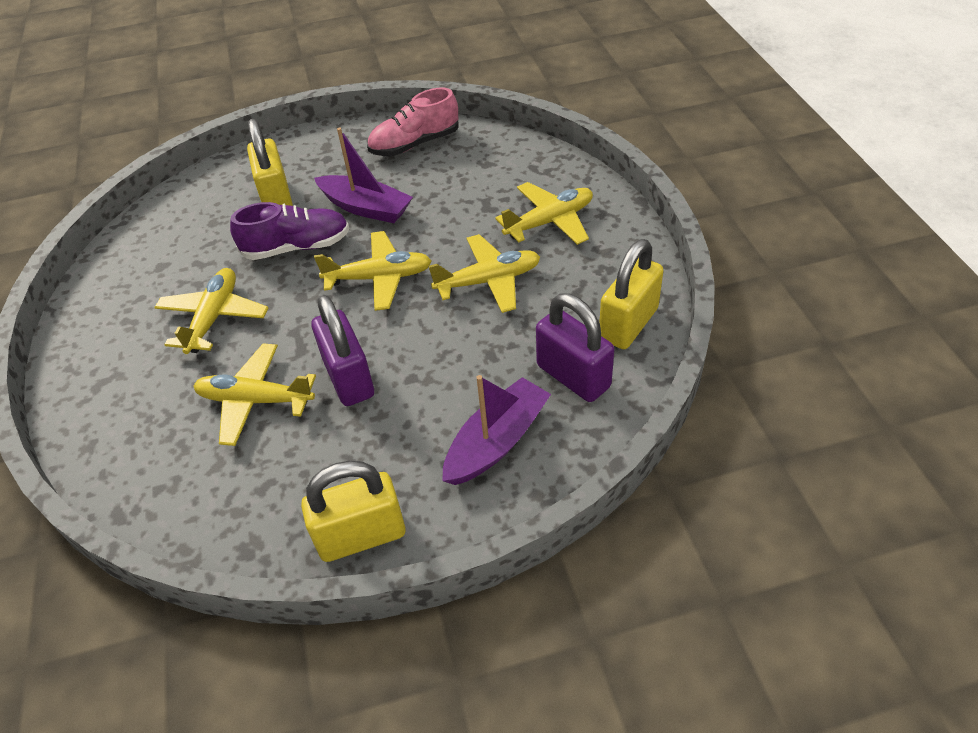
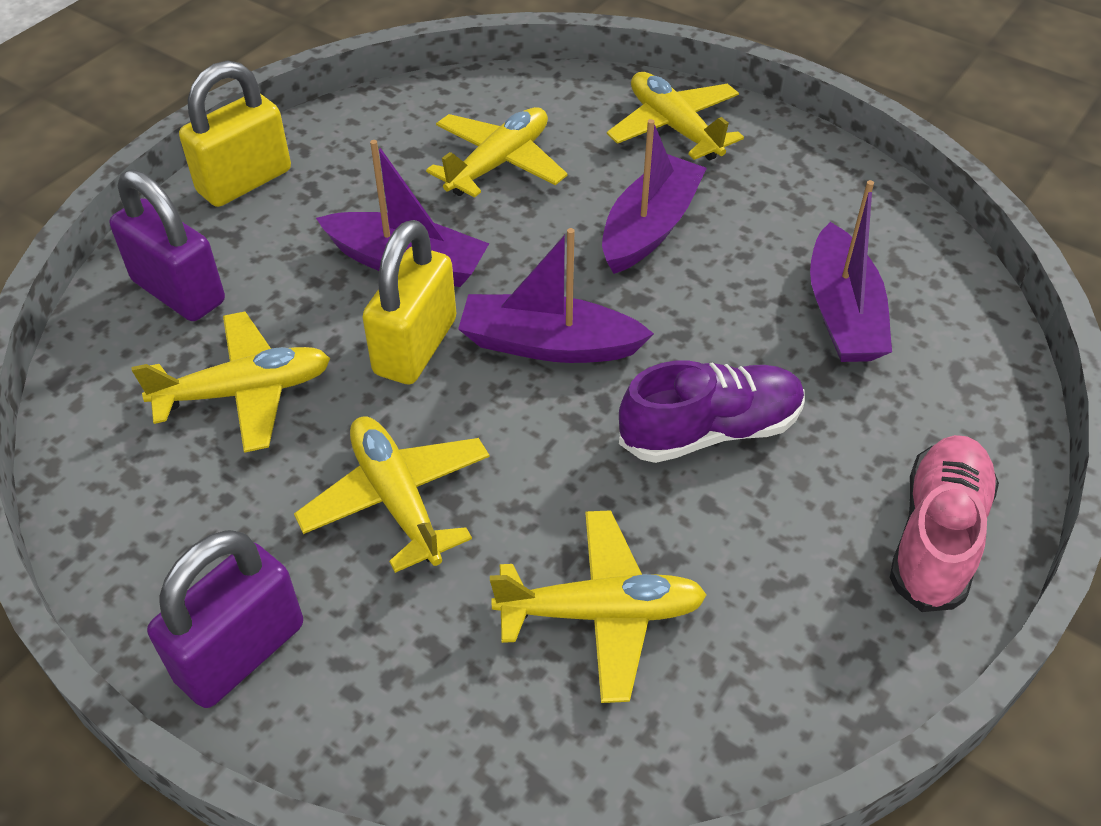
purple boat: [314,128,413,223] [442,375,551,485] = 2 -> [316,140,489,287] [458,228,654,363] [602,119,707,274] [810,180,892,362] = 4
yellow padlock: [247,119,293,206] [301,460,405,562] [599,239,664,349] = 3 -> [179,60,291,207] [362,220,456,385] = 2

